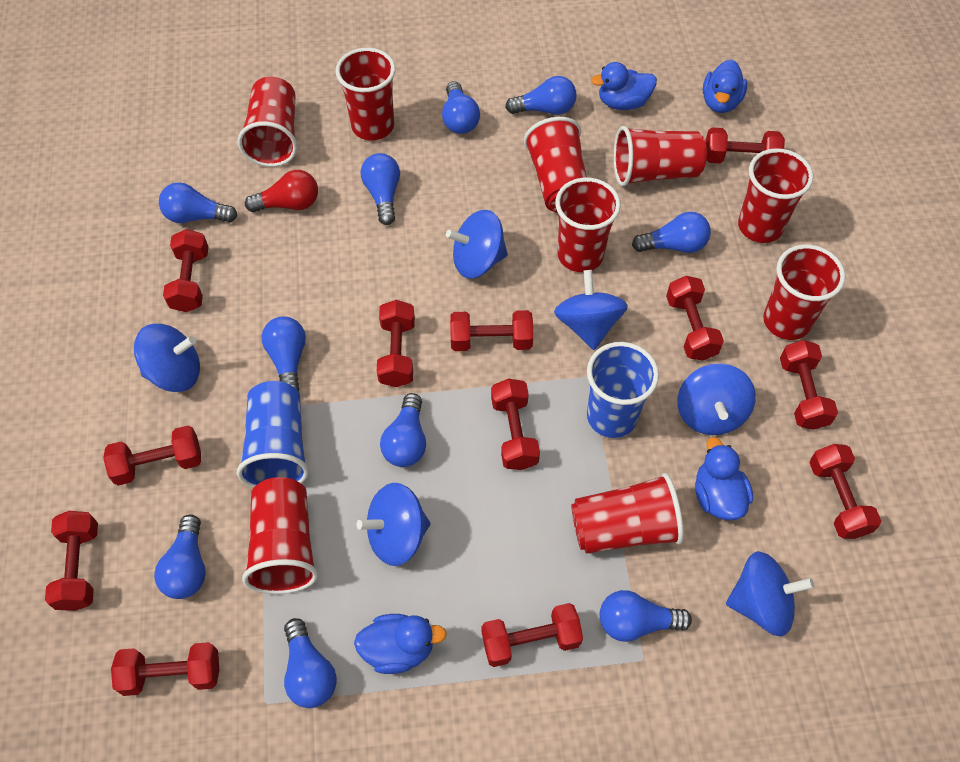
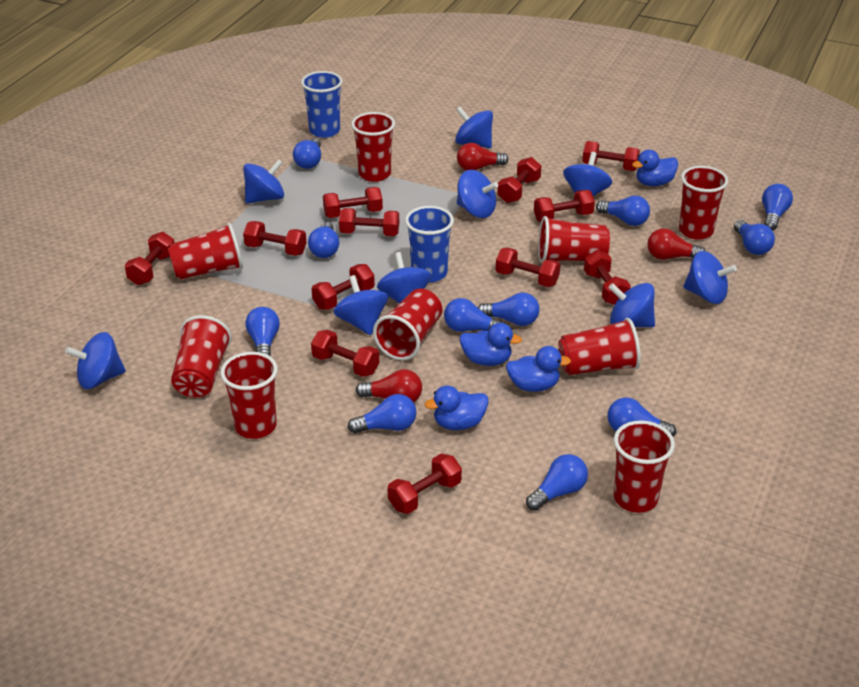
blue light bulb: [154,514,206,599] [159,182,237,223] [262,316,306,392] [284,618,337,708] [360,153,400,225] [380,393,426,467] [442,81,480,134] [505,76,577,115] [599,590,692,642] [632,212,711,253] = 10 -> [245,307,280,357] [293,138,321,169] [308,222,339,258] [348,394,416,434] [444,298,505,332] [478,293,540,326] [526,454,588,511] [596,196,650,226] [607,398,676,437] [734,220,775,255] [762,184,793,230] = 11
blue spinning top: [134,324,200,392] [356,483,430,566] [446,210,508,278] [554,270,628,350] [677,364,756,435] [726,551,814,637] = 6 -> [65,332,126,389] [243,159,284,204] [333,275,388,335] [377,252,432,304] [455,107,493,148] [457,170,498,218] [563,152,612,196] [608,283,655,327] [683,251,737,304] = 9
red light bulb: [245,170,318,212] = 1 -> [356,369,422,402] [457,143,508,170] [647,228,705,260] = 3

